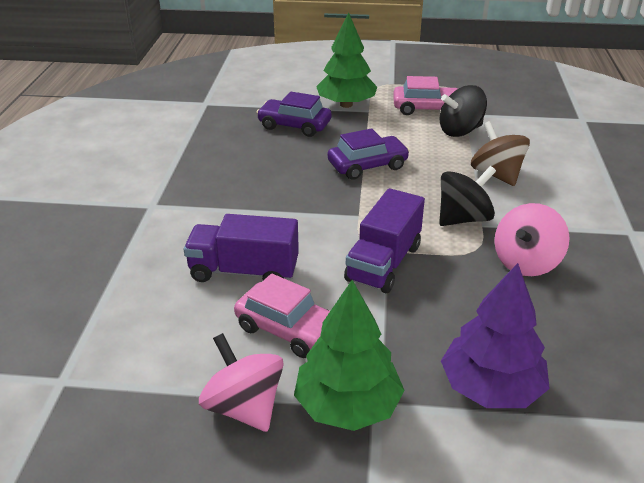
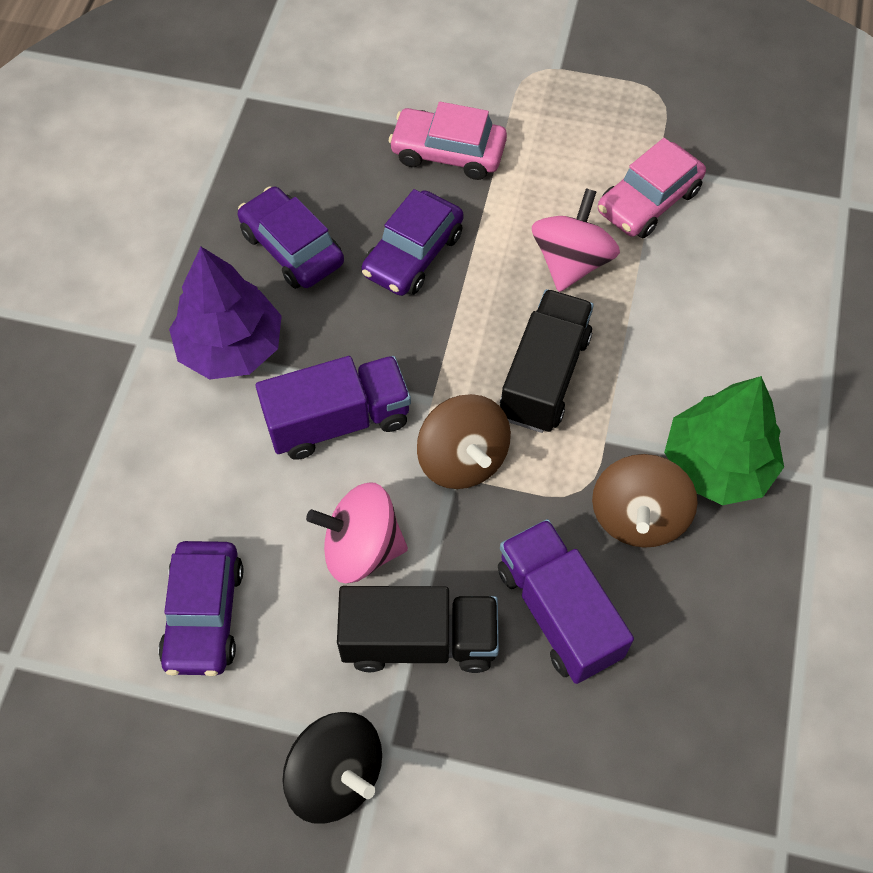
black spinning top: [439,85,487,137] [439,166,496,226] = 2 -> [282,712,382,824] = 1
black truck: none = 0 -> [337,586,499,673] [500,289,594,433] = 2
brown spinning top: [471,121,530,186] = 1 -> [417,394,511,489] [592,454,698,548] = 2
green tree: [294,280,405,431] [316,12,377,108] = 2 -> [664,376,784,505] = 1
purple car: [256,92,332,137] [328,128,410,180] = 2 -> [158,541,243,676] [238,186,344,289] [361,189,464,296] = 3

